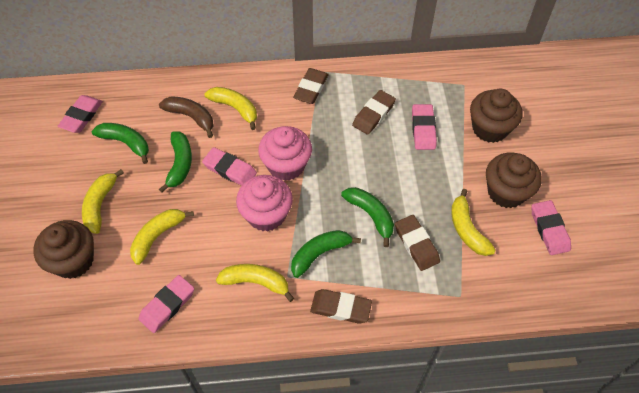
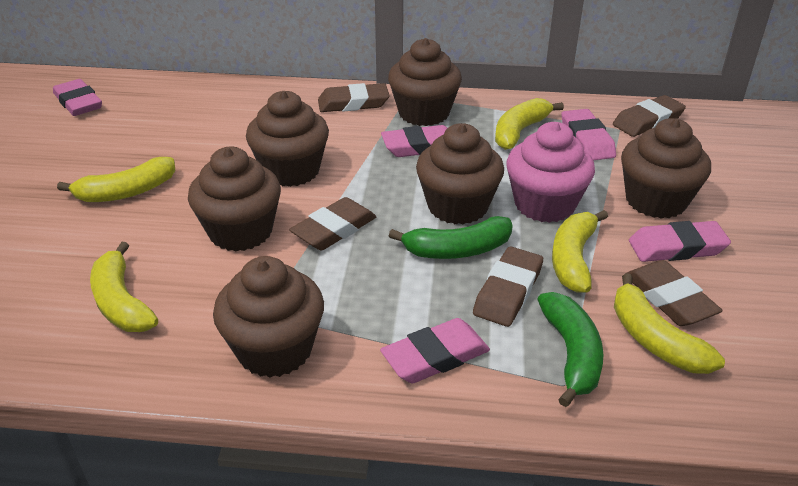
brown banana: [159,96,214,138] = 1 -> none = 0
brown cupcake: [33,220,94,279] [470,89,523,143] [486,152,542,208] = 3 -> [188,147,281,251] [213,256,324,378] [246,91,329,187] [388,38,462,126] [416,123,504,224] [621,118,711,219] = 6
brown eraser: [293,68,329,104] [310,289,372,324] [352,90,396,135] [395,215,440,271] = 4 -> [289,197,376,250] [318,83,390,112] [473,247,543,327] [613,95,686,137] [627,260,723,326] = 5
green banana: [92,123,149,164] [159,131,192,192] [291,230,361,278] [341,187,394,247] = 4 -> [389,216,513,259] [537,292,604,407] = 2
pink cupcake: [236,175,293,231] [258,126,312,181] = 2 -> [506,122,595,223] = 1

